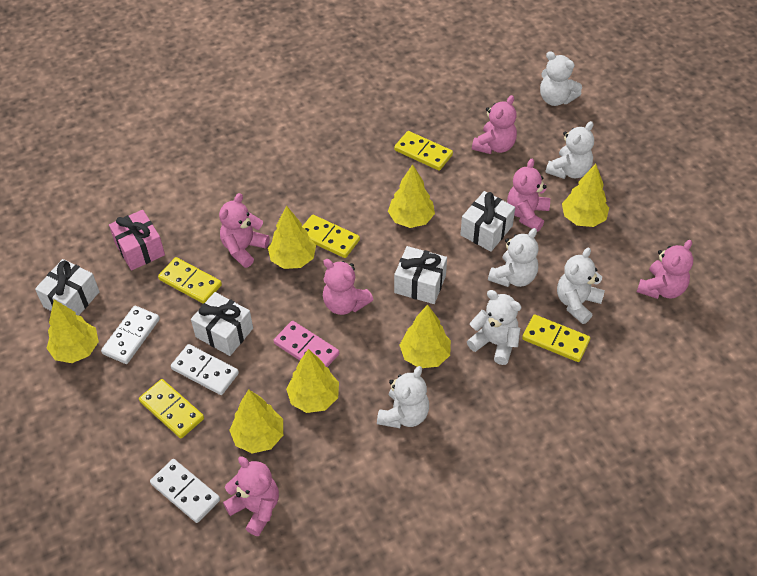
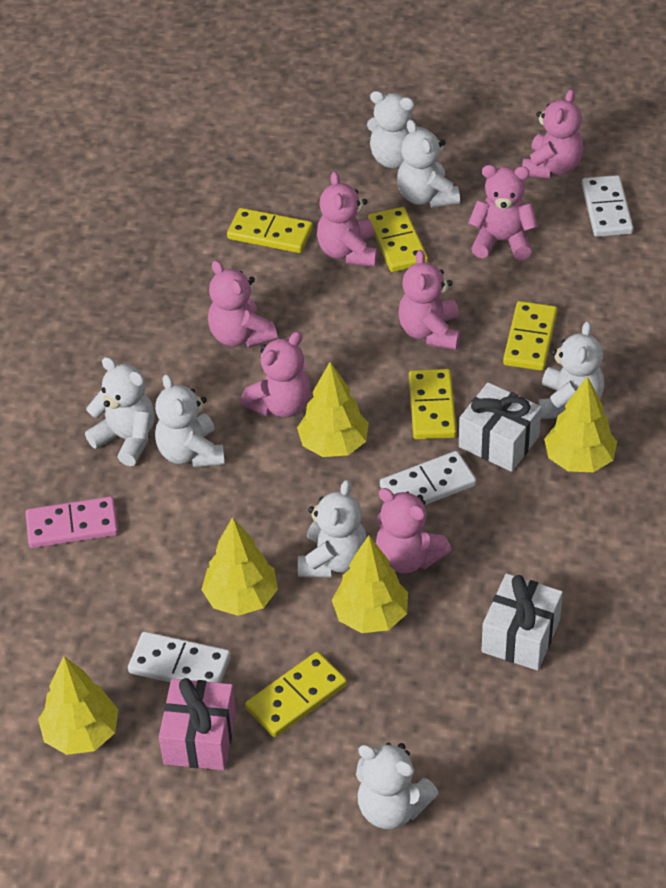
pink teddy bear: [219,193,270,268] [223,457,279,536] [323,259,373,315] [472,95,517,154] [507,158,550,232] [637,240,693,299] = 6 -> [208,260,277,348] [240,331,311,417] [317,171,377,266] [376,488,451,573] [398,250,460,350] [468,165,538,260] [522,89,583,178] = 7
white gift: [35,259,100,316] [191,292,253,356] [394,246,447,304] [460,191,515,252] = 4 -> [459,382,542,472] [481,573,563,671] = 2
white teddy bear: [377,366,429,428] [467,290,521,365] [488,228,538,287] [540,51,582,106] [545,121,594,179] [557,248,605,324] = 6 -> [85,357,155,466] [155,374,225,468] [298,480,367,578] [356,742,439,829] [367,91,429,168] [397,119,460,208] [538,321,604,419] = 7
yellow tree: [47,299,99,363] [229,389,283,454] [268,205,316,269] [286,349,339,413] [388,164,435,228] [399,305,451,368] [562,164,609,227] = 7 -> [38,656,118,755] [201,517,278,616] [297,362,369,457] [332,536,408,633] [544,376,617,472] = 5

